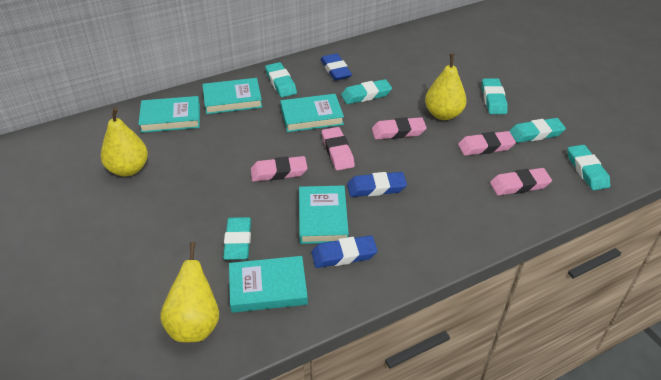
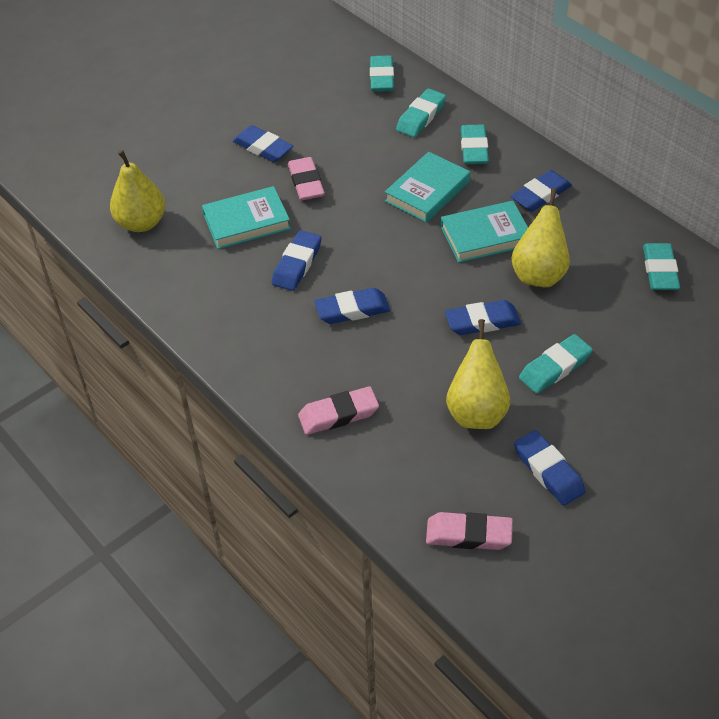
blue eraser: [311,235,378,268] [320,53,352,81] [347,172,407,197] = 3 -> [233,125,293,162] [272,230,321,291] [314,288,390,324] [445,300,521,335] [510,170,572,212] [514,430,586,506] = 6
pink eraser: [251,156,307,182] [322,127,355,170] [372,117,427,140] [458,131,516,156] [490,168,552,196] = 5 -> [288,157,325,200] [298,386,379,435] [426,512,513,550] = 3
turquoise book: [138,96,200,133] [202,78,262,114] [229,256,308,313] [280,94,344,132] [299,186,349,244] = 5 -> [202,186,291,249] [385,152,470,223] [441,201,528,263] = 3
turquoise eraser: [223,217,251,260] [265,62,297,97] [341,79,392,104] [482,78,508,114] [509,118,566,143] [567,145,610,190] = 6 -> [370,55,394,92] [396,89,446,137] [461,125,489,164] [519,334,593,394] [643,243,680,290] = 5

